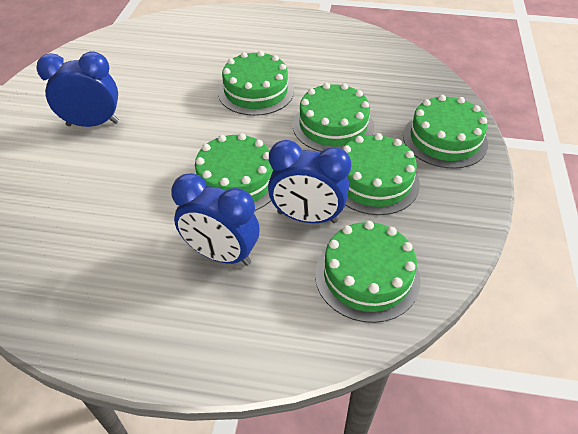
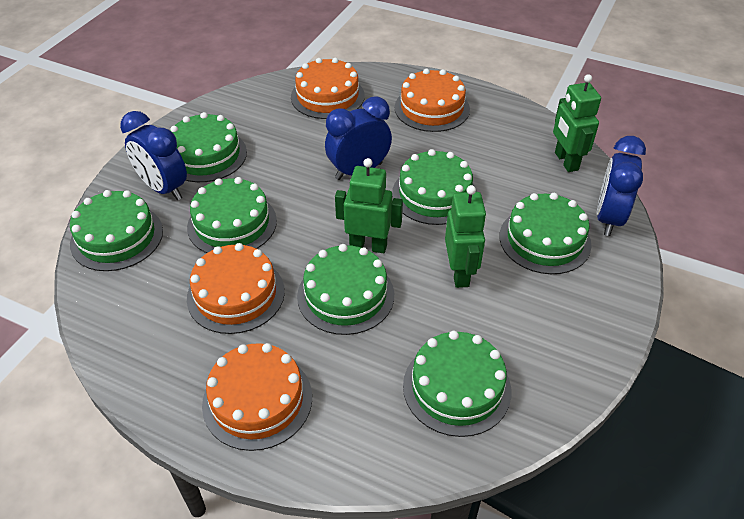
green cake: [193,133,273,211] [218,51,294,116] [293,83,374,152] [315,221,421,323] [343,133,420,215] [403,95,488,169] = 6 -> [70,190,163,271] [170,112,247,182] [187,177,277,253] [297,244,394,335] [392,149,477,225] [403,331,511,437] [499,193,592,274] = 7
green robot: none = 0 -> [335,158,403,253] [445,185,487,288] [553,74,601,172] = 3
orange cake: none = 0 -> [187,243,285,334] [202,343,312,451] [291,58,365,119] [395,68,470,132] = 4

